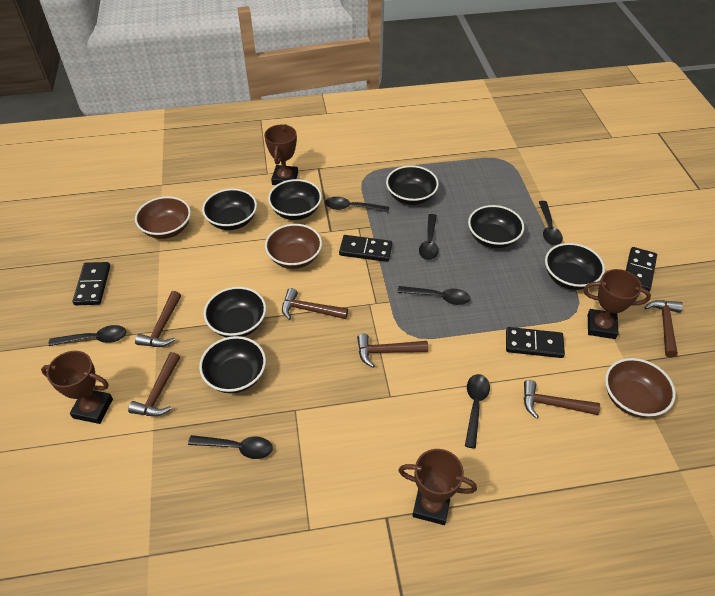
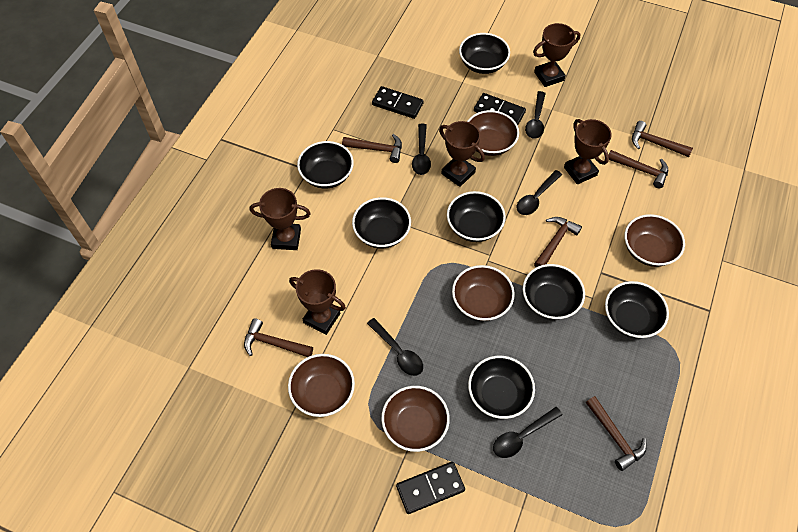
black domino: [73,262,110,305] [339,235,392,262] [506,327,565,358] [626,247,657,291] = 4 -> [372,86,424,119] [396,462,465,514] [474,93,526,125] = 3
black spoon: [48,325,127,346] [188,435,273,459] [325,197,389,213] [397,286,470,305] [419,214,438,260] [465,374,490,449] [539,201,563,246] = 7 -> [367,318,423,376] [412,123,431,175] [493,407,563,458] [517,170,562,215] [525,91,546,139] = 5
brown bowl: [135,196,191,239] [265,224,322,269] [605,358,676,418] = 3 -> [288,354,355,417] [381,386,450,452] [452,265,515,321] [467,110,519,156] [624,214,685,267] = 5
brown trophy: [41,351,113,424] [264,124,298,185] [398,449,477,525] [583,269,651,339] = 4 -> [250,188,311,250] [289,269,346,335] [439,121,485,187] [533,23,580,87] [564,119,612,184] = 5

